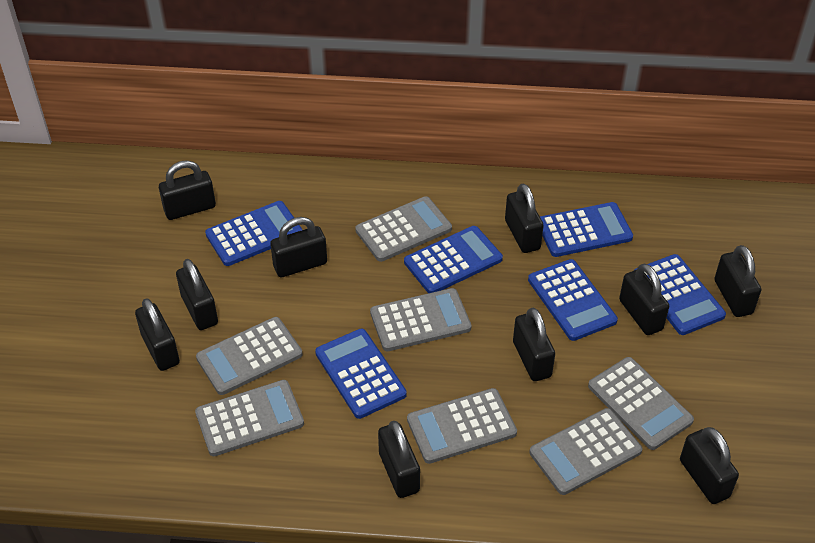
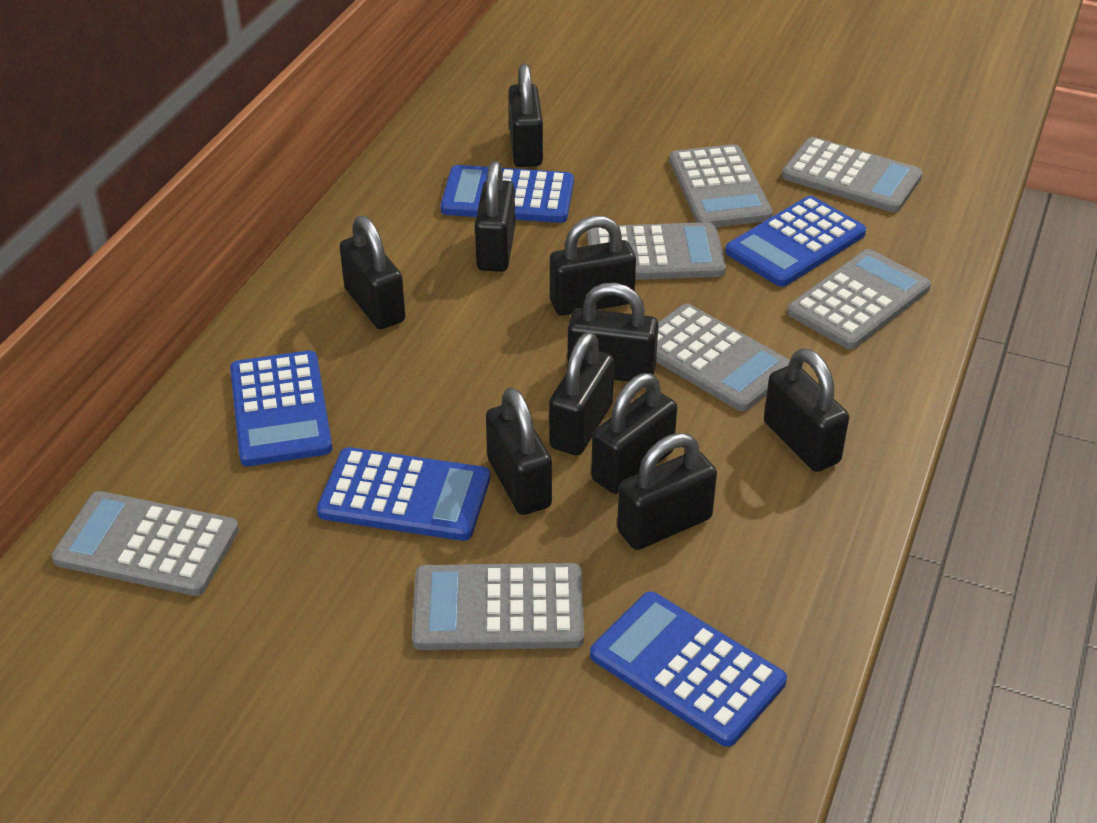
blue calculator: [205,201,302,266] [315,329,407,419] [404,226,503,293] [528,259,618,341] [540,202,633,257] [635,254,726,335] = 6 -> [230,350,332,466] [317,447,490,541] [441,165,574,223] [590,592,787,747] [725,196,866,287] = 5

